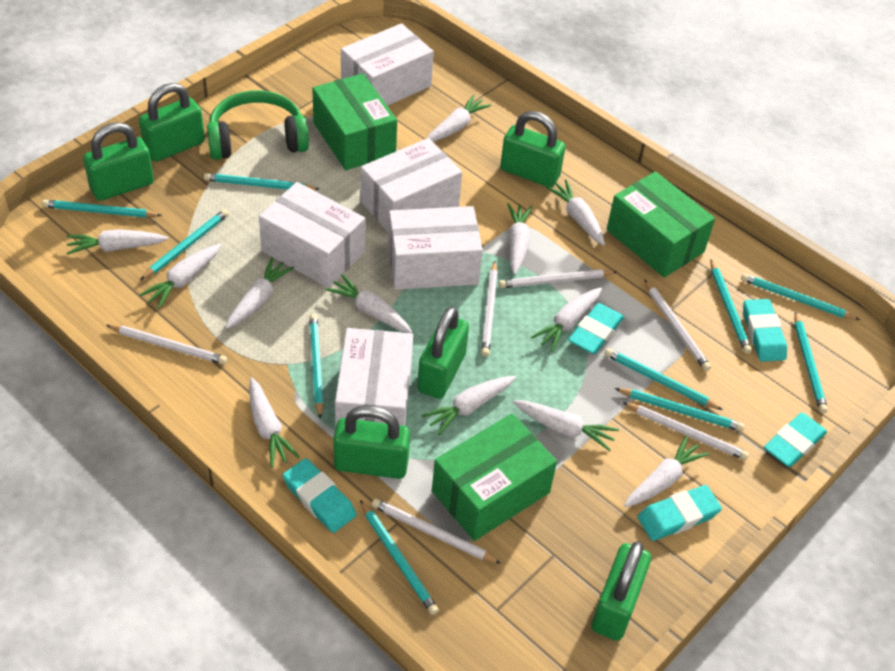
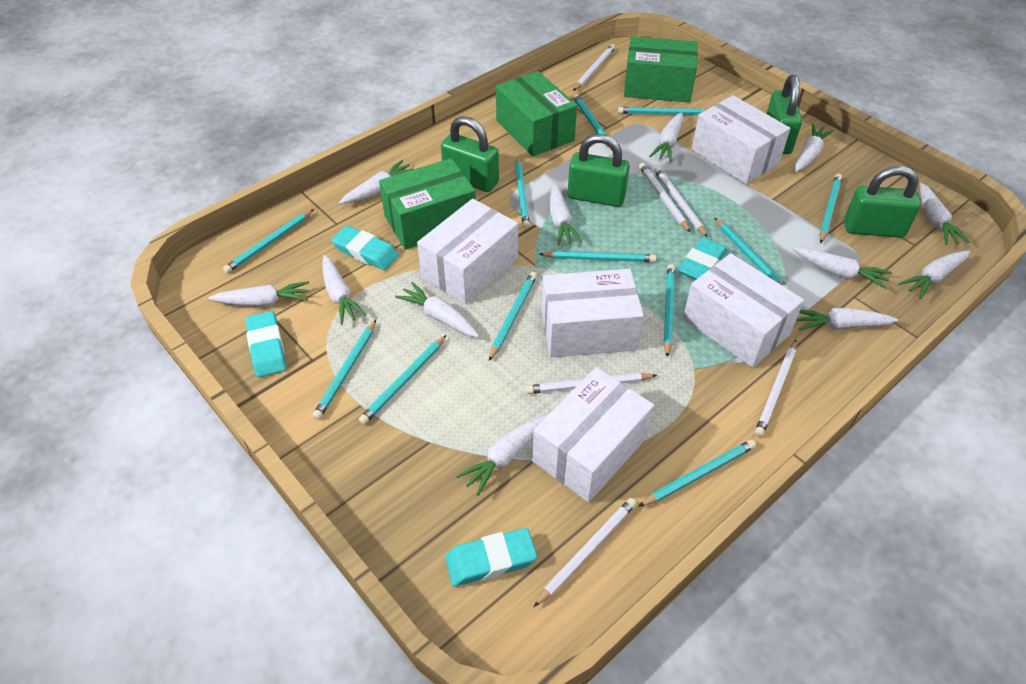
green headphones: [207,90,309,160] = 1 -> none = 0
green padlock: [83,122,154,201] [139,83,205,162] [333,405,410,479] [417,307,469,399] [500,111,566,188] [592,542,651,641] = 6 -> [441,116,499,192] [568,134,630,207] [767,75,802,154] [844,166,921,238] = 4
turquoise eraser: [283,458,357,533] [568,303,624,354] [637,485,722,541] [743,299,787,362] [764,412,827,467] = 5 -> [246,311,286,377] [331,225,399,270] [445,528,537,587] [678,237,727,280] = 4
turquoise pencil: [42,200,162,218] [140,209,229,280] [204,173,319,190] [309,314,324,419] [360,500,439,615] [605,348,723,410] [615,388,745,432] [710,259,752,354] [741,273,860,320] [794,311,828,413] = 10 -> [223,209,314,273] [313,320,376,420] [359,335,446,424] [489,272,537,361] [515,156,530,228] [540,251,656,262] [573,94,611,150] [618,107,707,115] [638,439,756,507] [664,264,675,357] [715,218,789,289] [819,174,842,243] = 12

